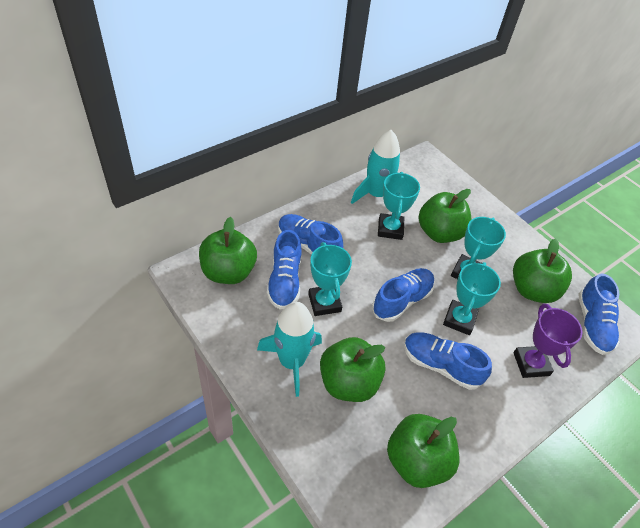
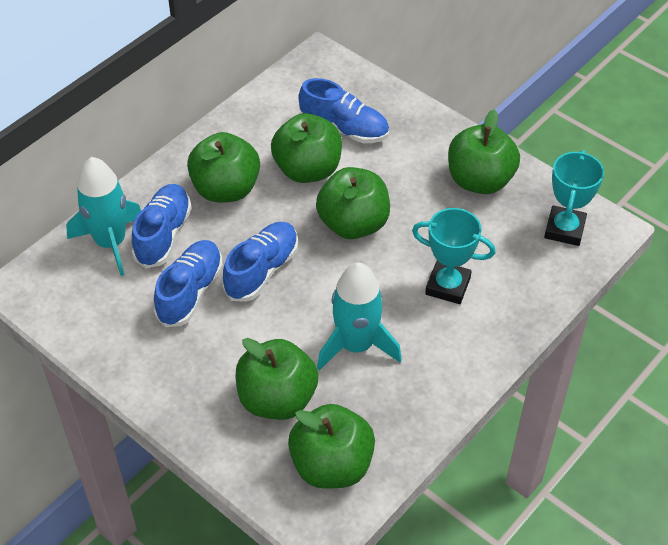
blue shoe: [267,230,302,310] [278,214,343,255] [372,268,435,322] [404,332,492,390] [578,274,620,355] = 5 -> [132,184,192,268] [154,240,223,327] [223,222,298,302] [299,78,389,143] = 4
green apple: [199,217,257,284] [320,337,385,402] [387,414,459,488] [419,189,472,243] [513,238,572,303] = 5 -> [187,132,260,203] [235,338,318,420] [271,113,342,183] [288,404,375,489] [316,167,390,239] [448,110,520,194] = 6
purple trophy: [513,304,583,378] = 1 -> none = 0
turquoise trophy: [308,242,352,316] [378,172,420,240] [443,262,501,335] [451,217,506,279] = 4 -> [412,208,496,304] [544,150,604,246] = 2

